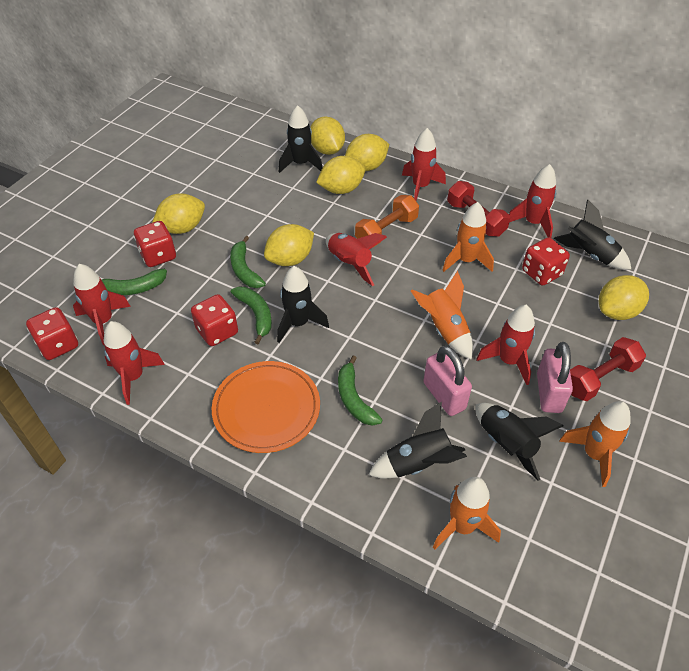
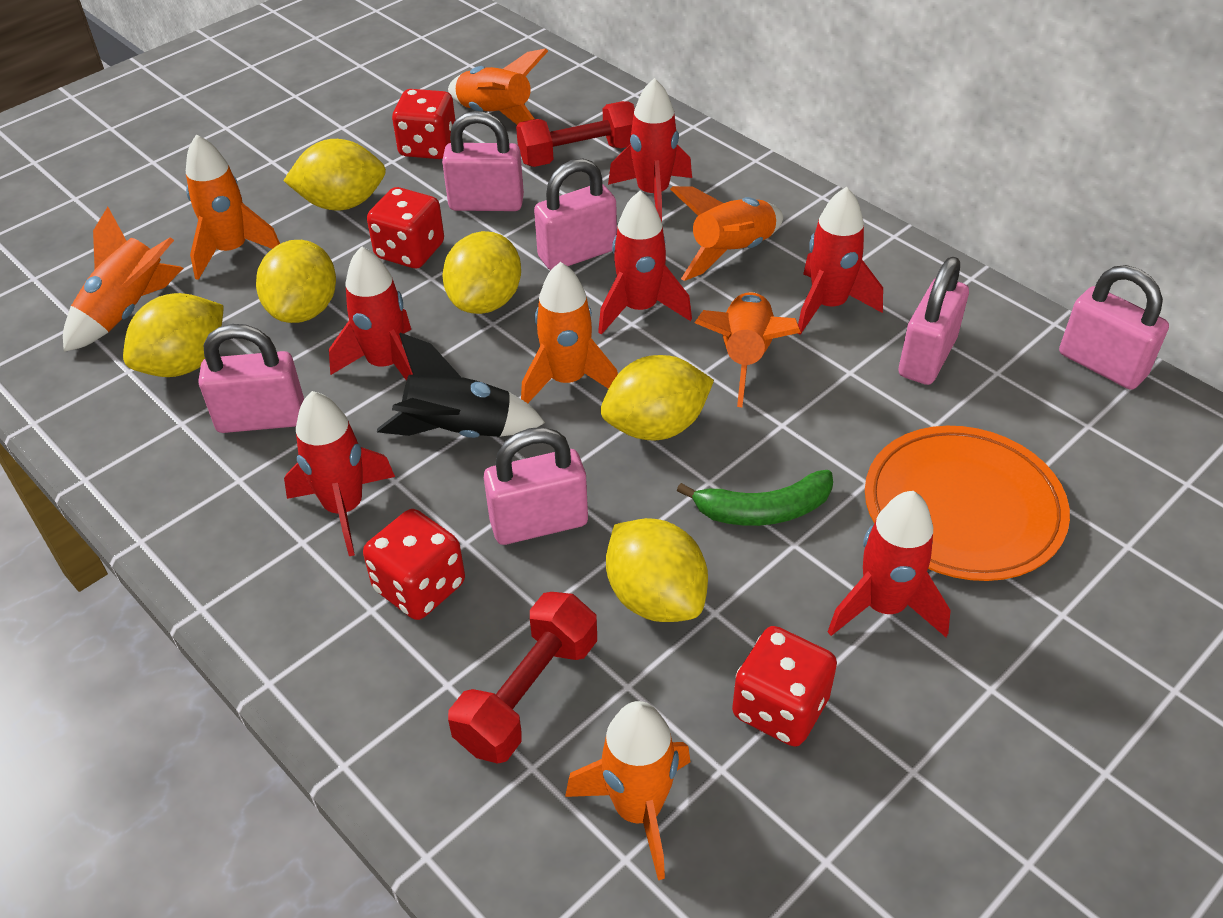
black rocket: [277,266,329,343] [279,105,323,173] [369,402,467,478] [475,403,563,481] [554,200,631,270] = 5 -> [377,333,545,438] = 1
green banana: [102,269,167,295] [230,236,266,288] [231,286,272,344] [338,355,383,426] = 4 -> [677,470,833,526] = 1
orange dumbbell: [355,195,419,247] = 1 -> none = 0
orange rocket: [411,271,473,360] [433,477,501,549] [442,202,494,272] [559,401,631,487] = 4 -> [63,207,183,352] [186,134,280,280] [448,49,548,125] [521,262,618,403] [565,701,691,880] [670,186,783,281] [694,292,801,407] = 7
pink padlock: [423,346,472,416] [537,342,573,413] = 2 -> [198,324,304,433] [442,111,524,211] [484,427,588,545] [534,159,617,270] [898,257,969,385] [1059,265,1169,390] = 6

